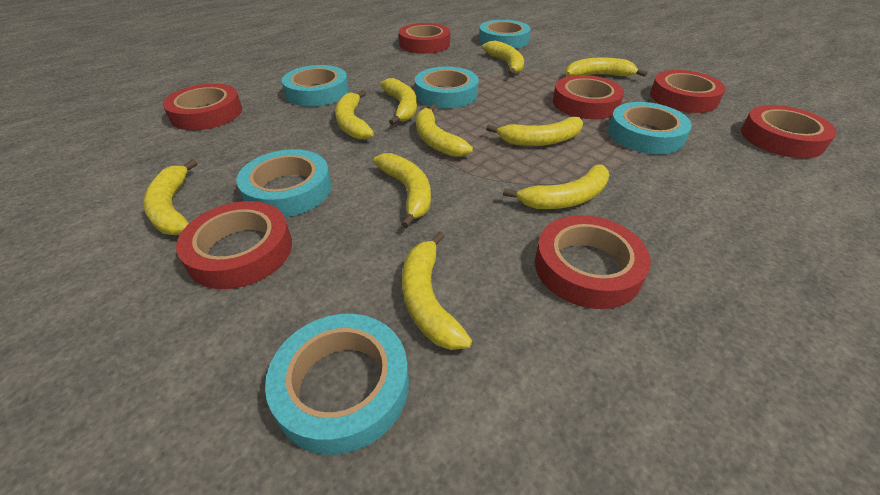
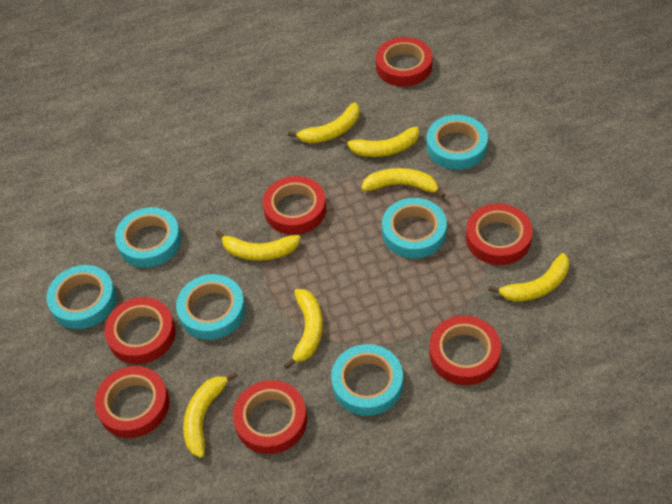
yellow banana: [143,159,197,235] [335,90,374,140] [373,153,431,228] [380,78,417,125] [402,231,472,350] [416,104,473,157] [482,41,524,76] [486,117,583,146] [503,165,609,209] [566,58,647,77] = 10 -> [183,372,237,458] [215,230,301,261] [284,289,323,369] [288,102,360,143] [340,127,419,157] [361,168,445,198] [488,253,569,302] = 7

